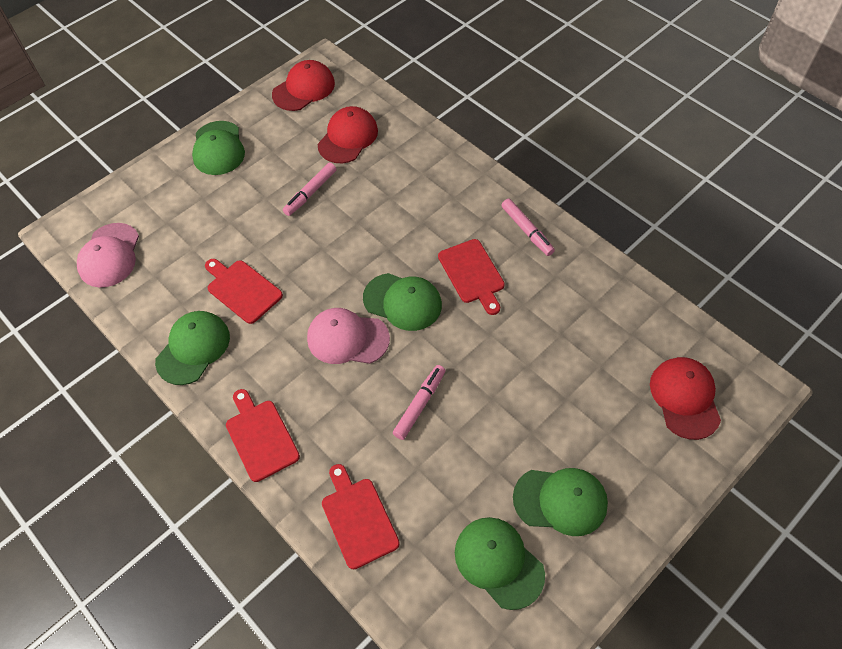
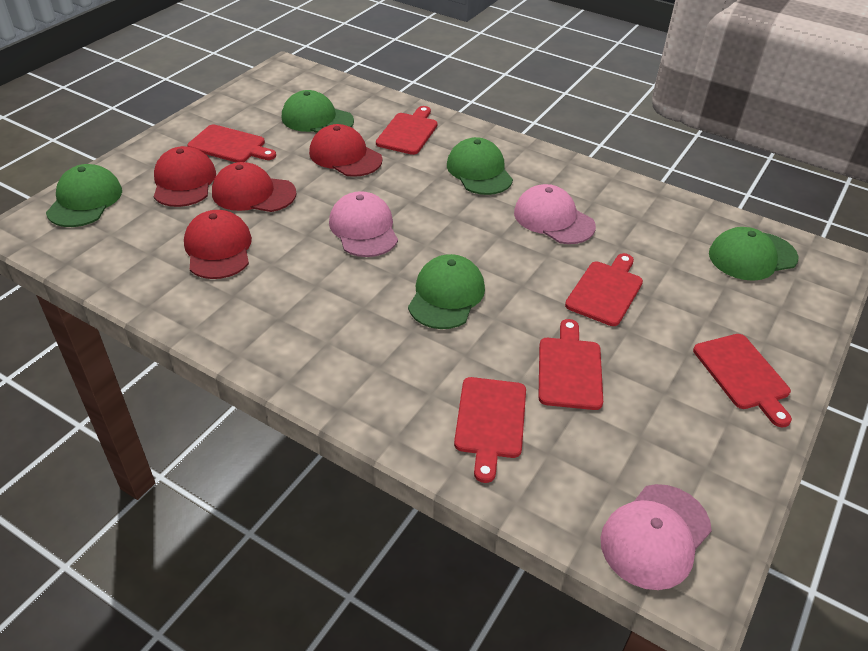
pink cap: [77,223,139,288] [307,308,390,364] = 2 -> [329,191,398,257] [514,184,596,244] [601,484,712,590] = 3
pink marker: [283,163,336,216] [393,365,446,440] [501,199,555,256] = 3 -> none = 0
red cap: [272,60,335,111] [317,106,378,163] [650,357,721,440] = 3 -> [154,146,216,207] [184,210,252,279] [212,162,297,212] [309,124,382,177] = 4
red cutting board: [205,259,283,324] [226,389,300,482] [322,464,400,569] [438,239,505,315] = 4 -> [187,124,276,163] [376,106,438,155] [454,377,526,483] [538,319,603,410] [565,253,643,326] [693,334,792,427] = 6

